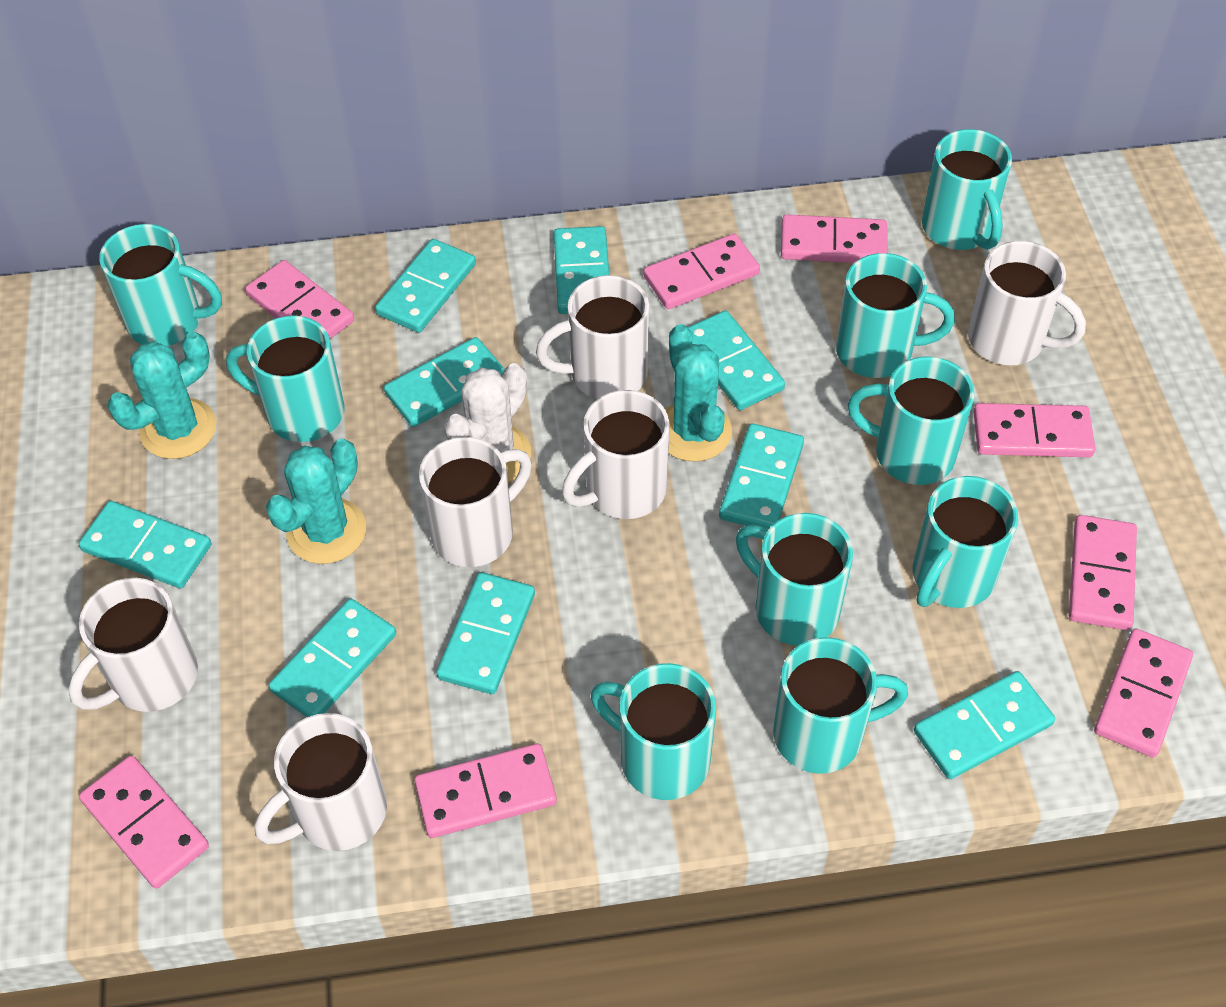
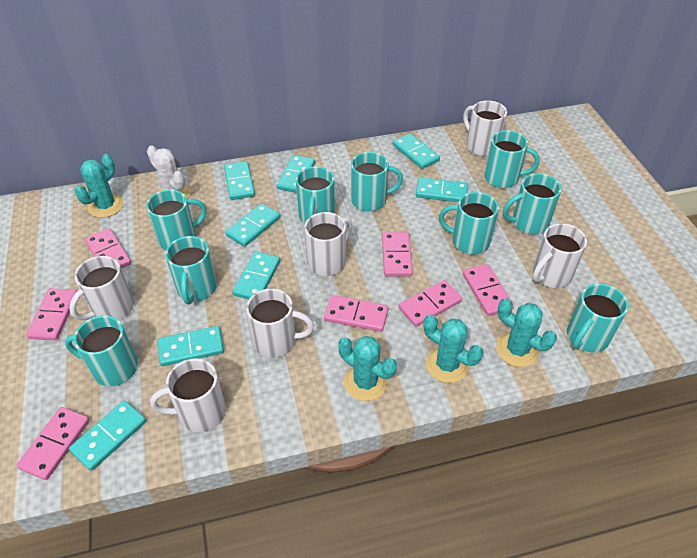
pink domino: [79,755,209,889] [245,260,354,339] [414,744,557,838] [644,234,760,309] [781,214,888,263] [973,403,1095,457] [1069,515,1137,630] [1094,628,1193,757] = 8 -> [16,407,90,480] [26,288,77,341] [85,228,131,269] [324,295,388,332] [382,232,413,276] [399,280,462,327] [463,264,514,316] = 7
turquoise cactus: [108,332,216,459] [266,439,366,564] [665,324,732,462] = 3 -> [75,154,123,218] [338,336,397,401] [423,315,483,383] [496,298,557,367] = 4
turquoise domino: [79,501,211,588] [268,599,396,717] [375,239,476,333] [384,337,504,427] [436,572,535,694] [554,226,609,314] [687,310,785,410] [719,423,804,529] [914,671,1055,779] = 9 -> [69,401,146,471] [157,326,224,366] [224,161,255,200] [225,203,280,247] [232,251,280,299] [277,155,315,193] [393,133,440,169] [416,177,468,202] = 8

